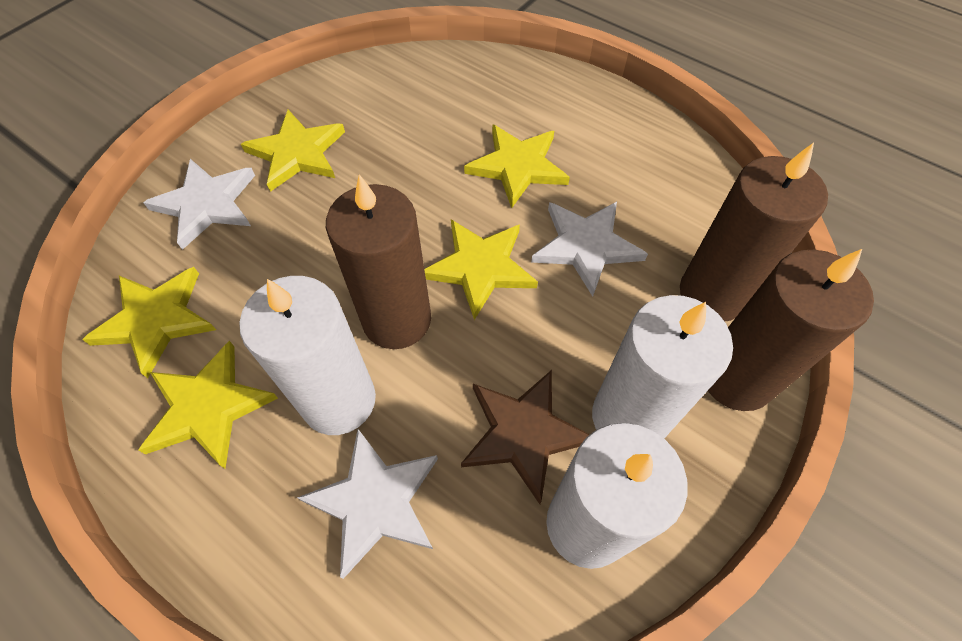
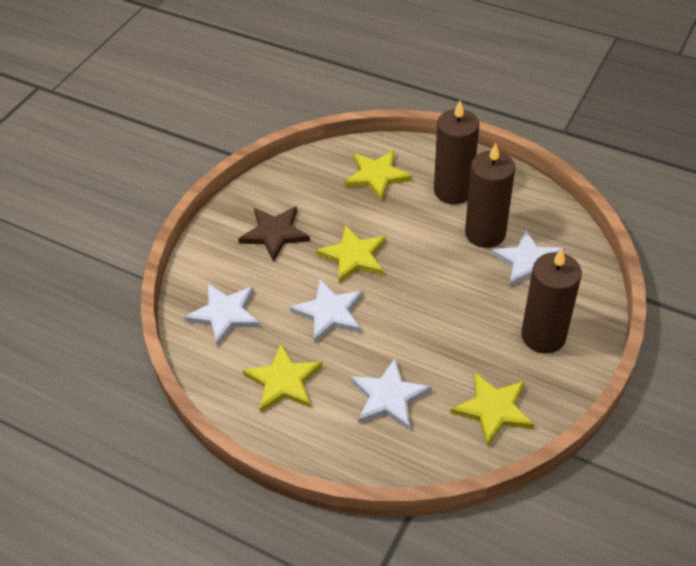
white candle: [239,276,376,435] [546,423,688,569] [592,295,733,438] = 3 -> none = 0
white star: [143,159,255,250] [297,429,438,579] [531,202,648,297] = 3 -> [184,284,260,347] [290,279,363,343] [351,359,431,430] [491,230,565,287] = 4
yellow star: [82,267,216,378] [138,341,278,468] [241,110,345,192] [424,219,538,320] [464,124,570,208] = 5 -> [243,344,323,413] [316,225,386,284] [345,150,412,201] [451,372,534,447] = 4

